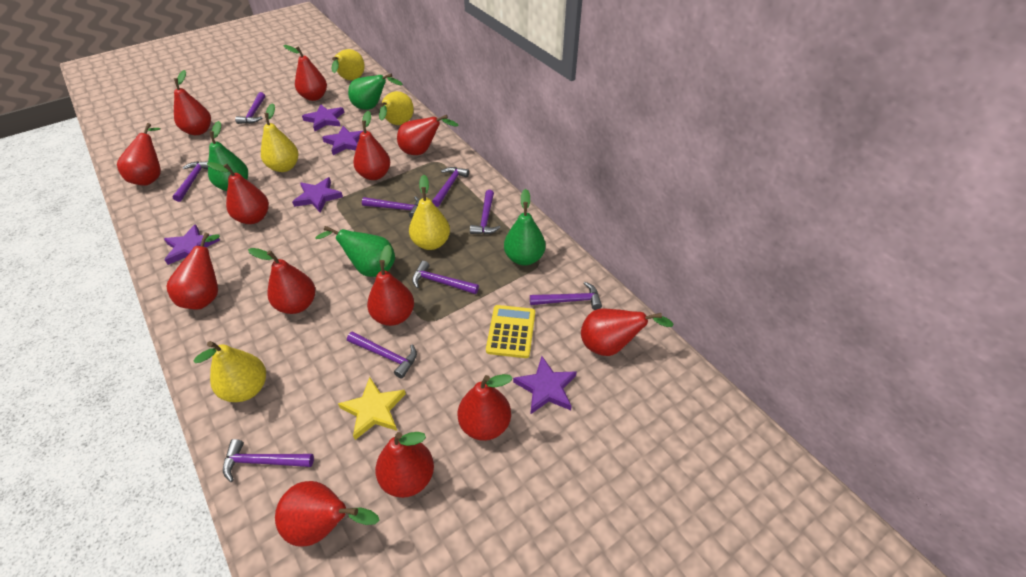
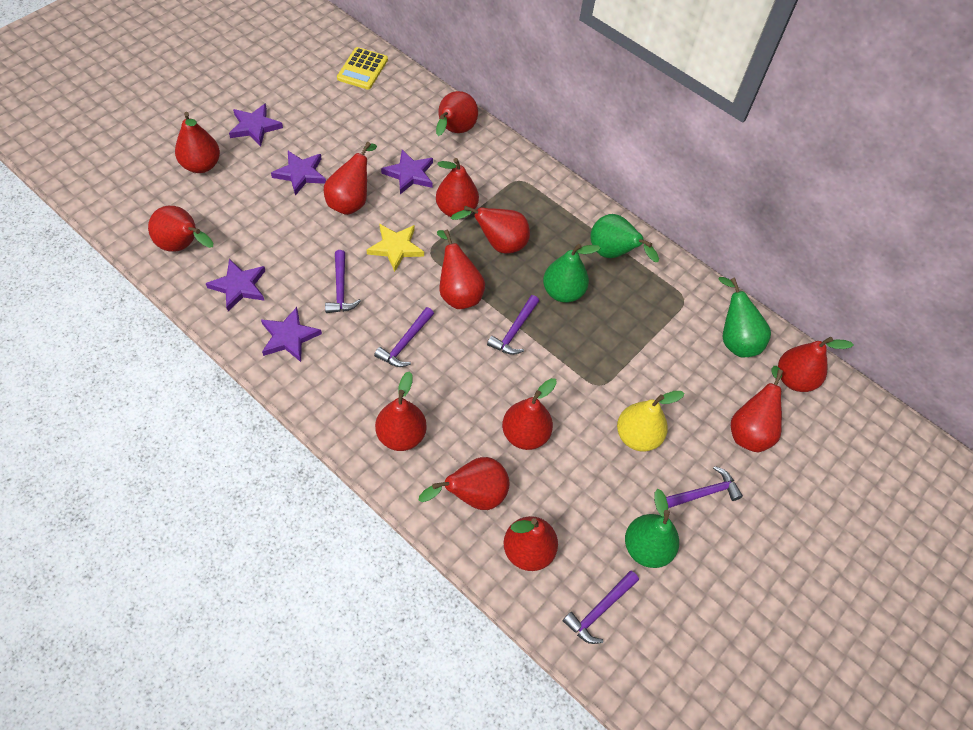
purple hammer: [172,161,208,202] [223,439,314,482] [235,92,265,124] [347,331,417,379] [362,196,420,219] [412,261,479,294] [432,167,469,207] [470,190,501,234] [530,282,602,310] = 9 -> [325,250,361,313] [374,307,434,367] [487,295,539,355] [563,571,639,644] [666,466,743,508] = 5
yellow pear: [193,341,266,402] [261,103,298,172] [332,49,365,80] [379,91,414,125] [409,175,450,250] = 5 -> [617,391,685,452] = 1

